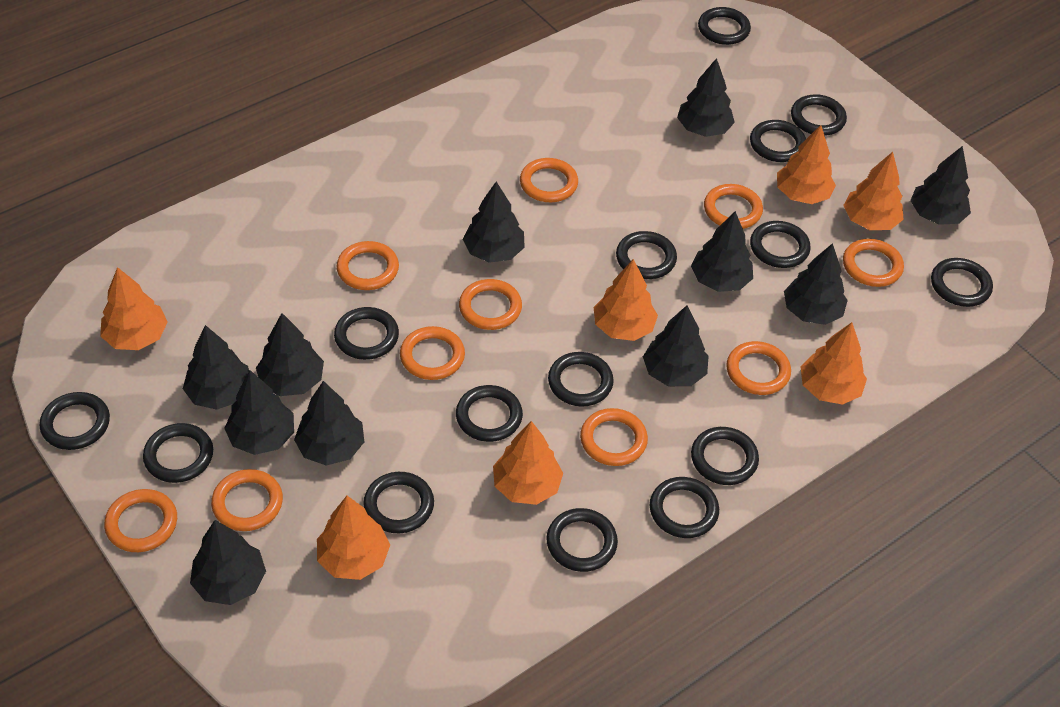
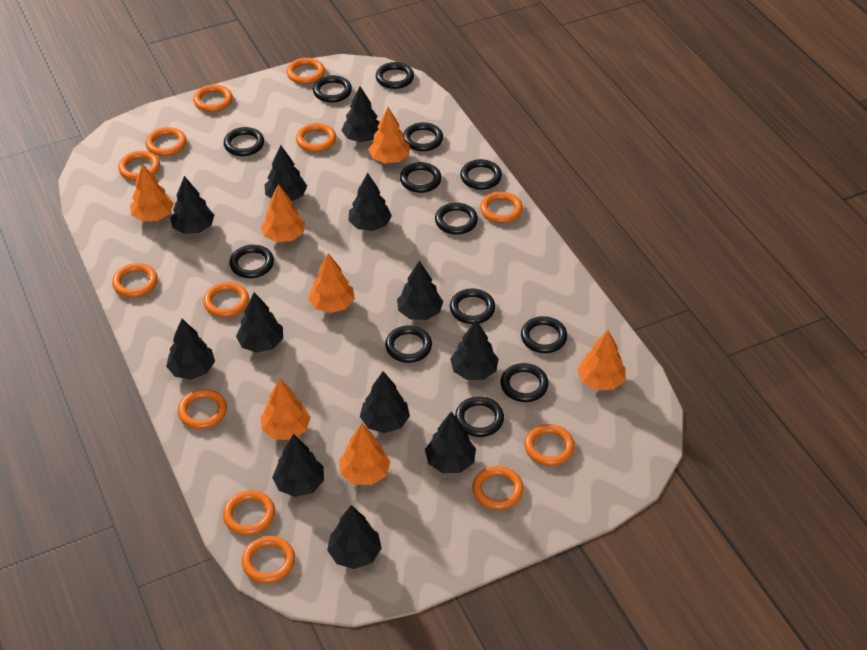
black ring: [39,392,110,450] [143,423,213,483] [334,307,399,360] [363,472,434,533] [456,385,523,442] [546,508,618,572] [548,352,614,407] [616,231,677,279] [650,477,719,538] [691,427,759,485] [698,7,751,45] [750,120,806,162] [750,221,811,268] [791,94,847,136] [931,258,993,307] = 15 -> [224,127,264,156] [229,245,274,278] [313,75,352,103] [376,62,414,89] [385,325,432,363] [400,162,442,193] [403,122,443,151] [435,203,478,235] [450,289,495,324] [455,396,504,437] [460,159,502,190] [501,363,549,402] [521,316,567,353] = 13
black tree: [183,325,249,410] [190,520,266,605] [224,370,294,455] [256,313,324,396] [294,381,364,466] [463,182,525,263] [643,305,708,386] [677,58,735,137] [691,211,753,292] [784,243,848,325] [910,146,971,225] = 11 -> [166,319,215,379] [170,176,214,234] [236,292,283,353] [265,145,307,201] [272,434,324,497] [327,505,382,569] [341,86,380,142] [348,173,392,231] [360,371,410,433] [397,260,443,320] [425,412,476,473] [450,320,499,380] = 12
orange ring: [104,489,177,552] [211,469,283,531] [336,241,399,290] [400,326,465,380] [459,279,522,330] [520,158,578,202] [580,408,648,466] [704,184,763,229] [726,341,791,395] [843,239,904,287] = 10 -> [112,263,157,298] [118,151,160,181] [145,127,186,156] [178,389,227,429] [193,85,233,112] [203,282,249,317] [223,490,275,535] [242,536,295,583] [286,58,325,84] [296,123,336,152] [472,466,524,510] [480,192,523,223] [525,424,575,466] = 13

